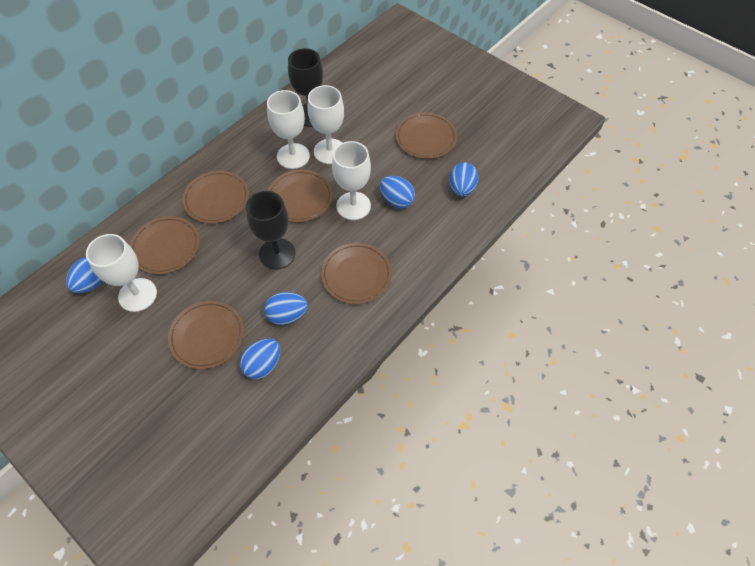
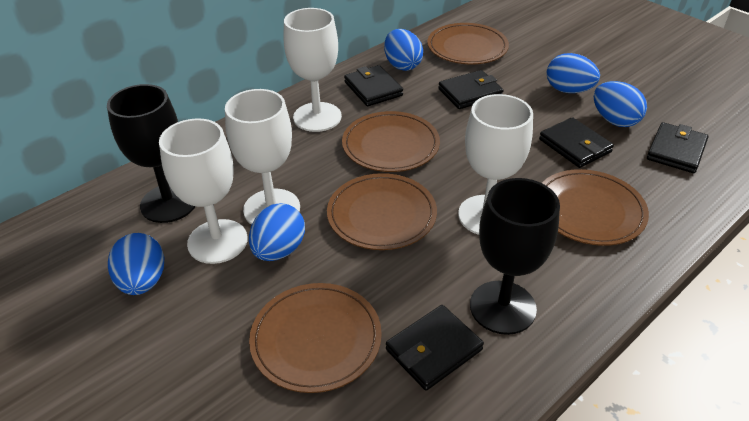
black wallet: none = 0 -> [344,65,403,106] [386,305,484,391] [438,70,504,109] [539,117,614,168] [647,122,708,173] = 5
brown plate: [130,216,200,274] [168,301,244,369] [182,171,249,224] [268,170,333,222] [321,243,392,304] [396,112,457,159] = 6 -> [249,283,382,393] [327,173,437,250] [342,111,440,172] [427,23,509,64] [542,169,649,246] = 5

